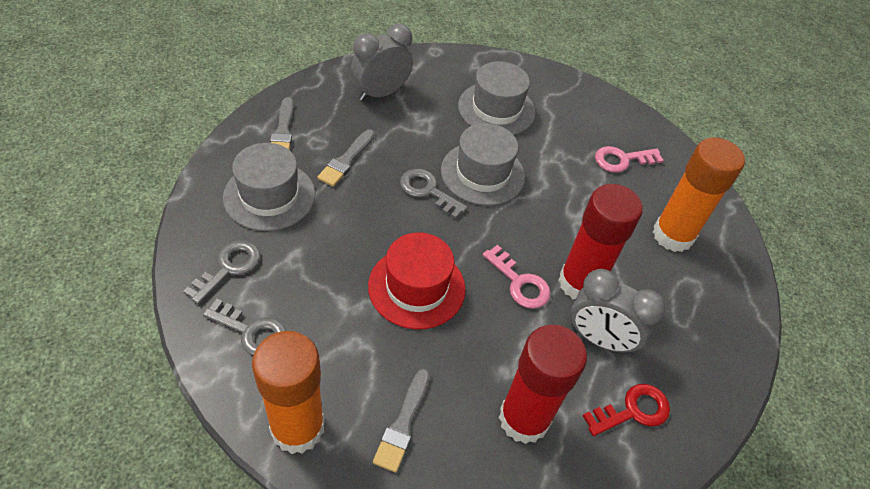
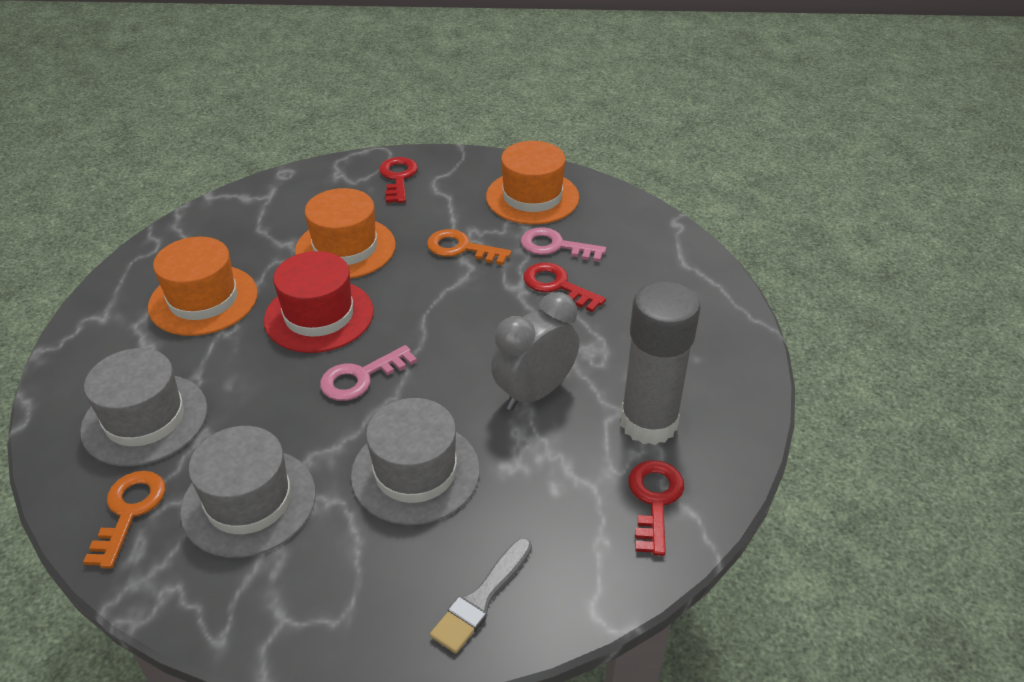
grey brush: [270,97,293,150] [317,129,375,187] [373,369,430,473] = 3 -> [430,538,532,654] = 1
grey clock: [351,24,413,101] [571,269,666,354] = 2 -> [491,292,579,410] = 1
grey glue stick: none = 0 -> [621,281,700,445] = 1
grey key: [183,240,260,304] [203,299,286,355] [400,169,468,219] = 3 -> none = 0
orange glue stick: [252,331,324,454] [653,137,745,252] = 2 -> none = 0
orange hat: none = 0 -> [148,237,258,336] [295,188,396,279] [486,141,579,225] = 3
orange key: none = 0 -> [83,471,166,569] [427,229,511,265] = 2
red glue stick: [499,325,587,444] [558,184,643,299] = 2 -> none = 0
red key: [583,384,670,436] = 1 -> [379,157,418,203] [523,262,606,312] [629,460,684,556] = 3

